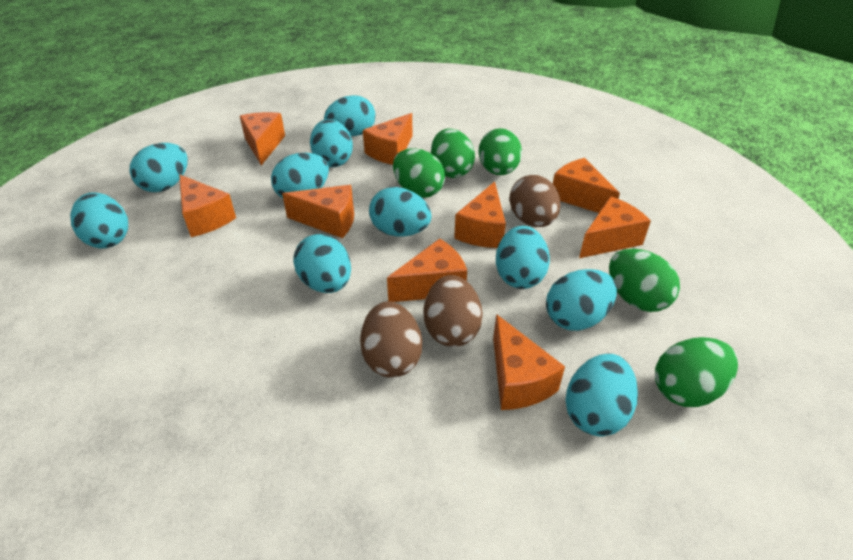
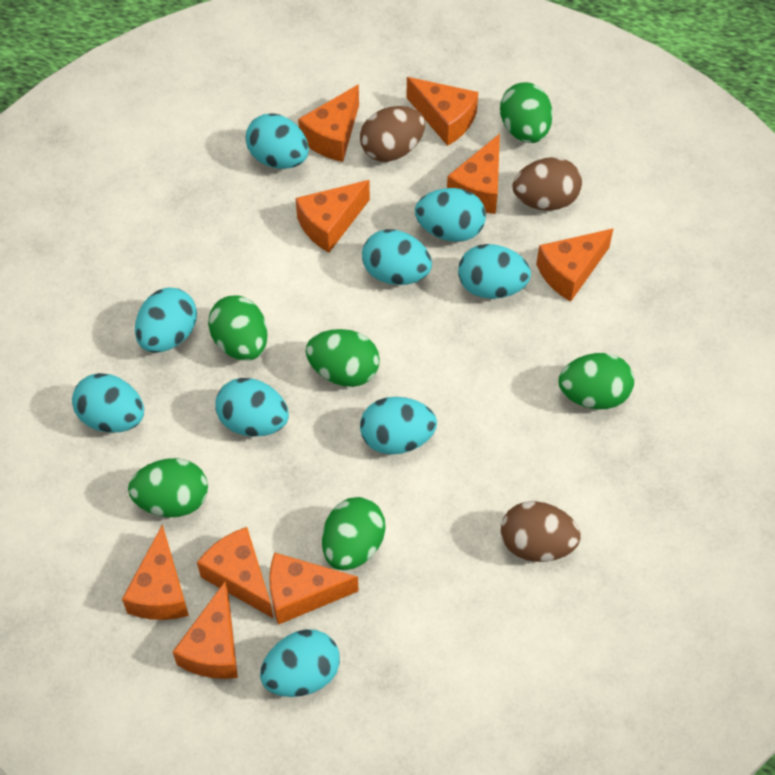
green egg: [393,148,445,198] [431,129,475,178] [478,128,522,175] [609,249,680,312] [655,337,738,407] = 5 -> [128,458,208,517] [208,295,268,361] [306,329,380,387] [322,497,385,571] [500,82,553,143] [559,353,634,409] = 6
turquoise egg: [70,193,128,248] [129,143,188,192] [271,153,329,198] [293,234,351,293] [310,119,353,167] [324,95,375,136] [369,187,432,237] [496,226,550,289] [546,269,617,331] [565,354,638,437] = 10 -> [72,373,144,432] [135,288,197,352] [215,378,289,437] [246,113,309,169] [260,629,340,697] [360,397,437,455] [362,229,432,285] [415,188,486,242] [458,244,531,299] = 9

